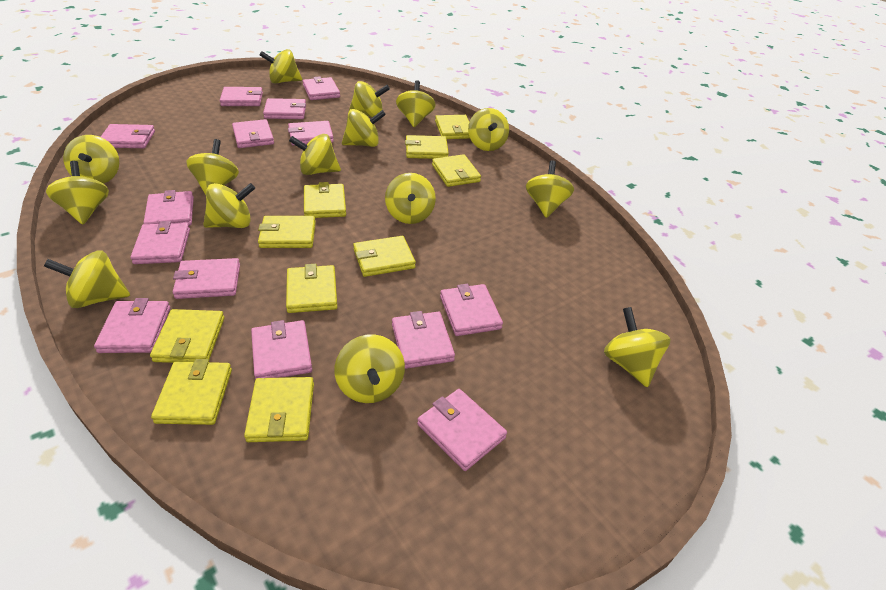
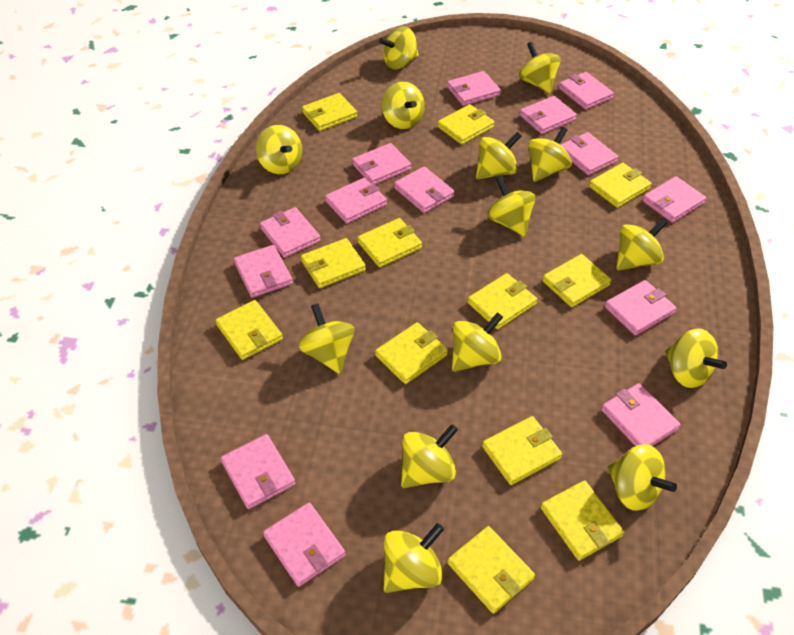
yellow spinning top: [44,250,130,308] [46,161,109,225] [63,135,119,184] [186,139,239,195] [203,183,255,228] [260,49,302,83] [289,134,341,175] [334,334,405,403] [342,109,386,147] [349,81,390,117] [385,173,436,224] [396,81,436,127] [468,108,509,151] [526,160,574,218] [604,307,671,387] = 15 -> [256,125,302,174] [299,303,355,374] [379,26,419,70] [382,82,425,129] [384,523,444,593] [401,424,458,488] [452,312,503,372] [476,132,521,179] [487,176,536,237] [519,42,561,94] [528,127,572,182] [607,444,677,511] [617,218,668,270] [665,328,727,388] = 14
yellow wallet: [150,309,224,363] [151,359,232,425] [244,377,314,442] [258,216,316,248] [286,264,337,313] [304,182,346,218] [353,236,416,277] [405,135,449,159] [432,154,481,187] [435,115,470,139] = 10 -> [215,300,283,360] [301,238,366,288] [302,93,357,131] [357,218,422,267] [375,322,448,384] [437,104,495,145] [447,526,535,614] [468,273,537,329] [482,416,562,485] [541,480,624,561] [542,254,612,307] [589,163,652,208] = 12

